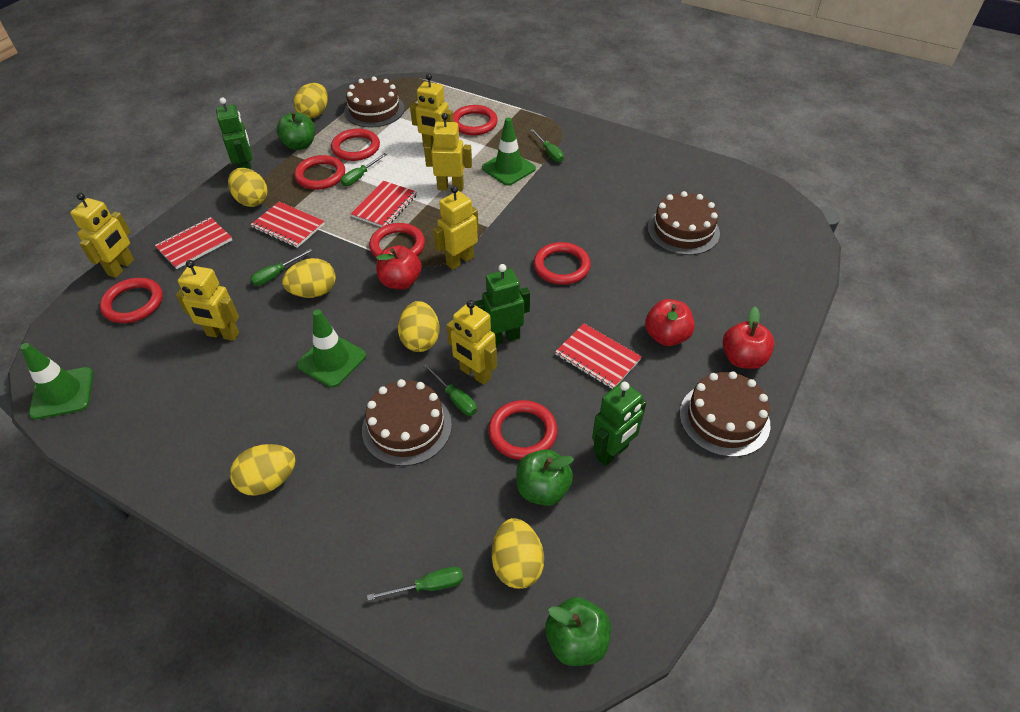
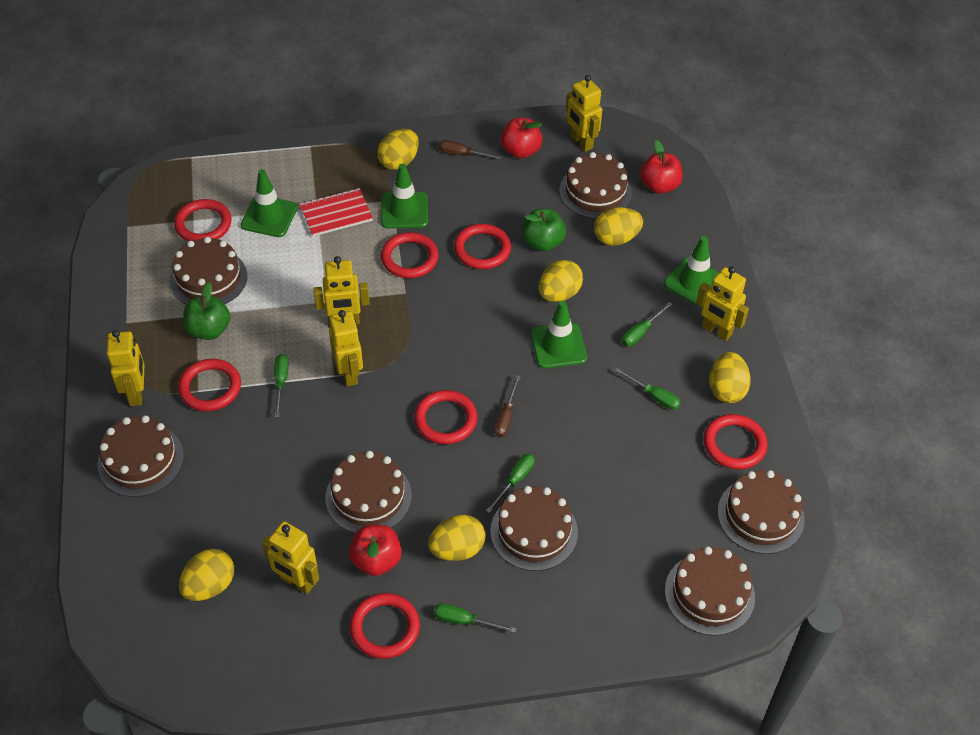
brown cake: [344,77,405,127] [362,379,452,466] [648,191,720,255] [680,371,770,457] = 4 -> [98,415,184,497] [170,237,247,305] [325,451,412,533] [490,486,578,571] [560,152,632,219] [665,546,755,636] [718,470,805,554] = 7
brown screwdriver: none = 0 -> [439,140,503,160] [494,375,520,437] = 2
green apple: [277,111,315,150] [516,449,574,506] [545,597,611,666] = 3 -> [183,282,230,340] [522,209,566,251] = 2
green robot: [216,97,252,169] [475,264,530,345] [592,381,646,466] = 3 -> none = 0
green traffic cone: [20,343,93,419] [297,309,366,387] [482,117,536,186] = 3 -> [241,170,298,237] [381,164,428,229] [531,301,587,369] [664,236,719,307] = 4
red notebook: [155,217,232,269] [251,202,325,248] [351,181,417,227] [555,323,642,389] = 4 -> [300,188,373,236] = 1

